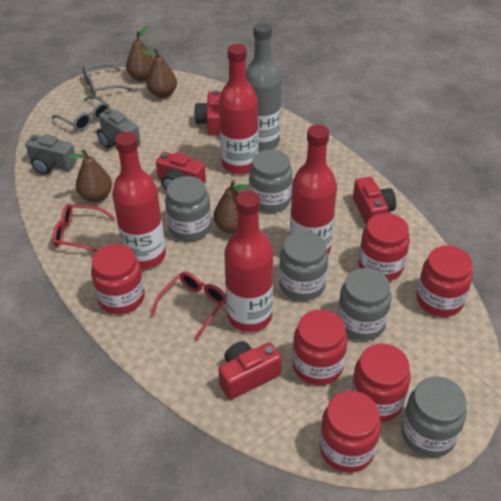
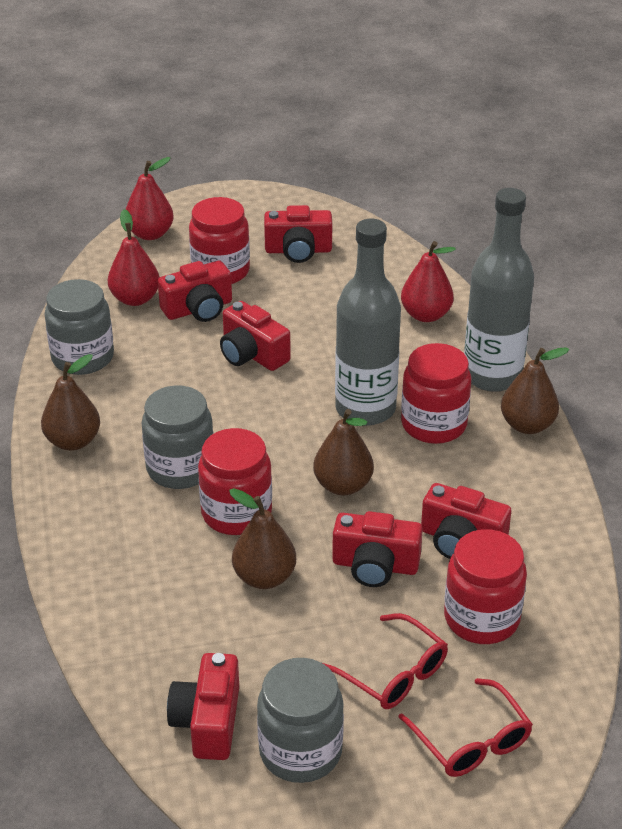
grey bottle: [246,23,281,151] = 1 -> [335,219,401,426] [464,188,534,392] = 2
grey camera: [25,134,77,175] [97,108,141,148] = 2 -> none = 0
grey glasses: [52,95,110,131] [83,63,132,96] = 2 -> none = 0
grey jar: [165,176,211,241] [249,149,292,213] [279,231,328,301] [338,268,392,341] [401,377,467,458] = 5 -> [45,279,114,375] [142,385,214,489] [257,658,344,783] = 3
red bottle: [112,132,166,269] [219,44,258,174] [224,191,273,332] [290,125,337,255] = 4 -> none = 0
red camera: [156,152,206,191] [194,90,222,135] [218,341,281,399] [353,177,396,225] = 4 -> [158,261,232,322] [167,653,239,760] [220,301,291,371] [264,205,332,263] [332,511,423,587] [421,483,511,559] = 6
red jar: [91,244,145,314] [293,310,347,385] [319,391,381,473] [351,344,411,422] [359,213,410,281] [416,246,473,317] = 6 -> [189,197,250,284] [198,428,272,535] [401,343,471,444] [444,529,527,644] = 4
red pear: none = 0 -> [108,209,160,306] [126,157,174,240] [401,241,456,322] = 3

